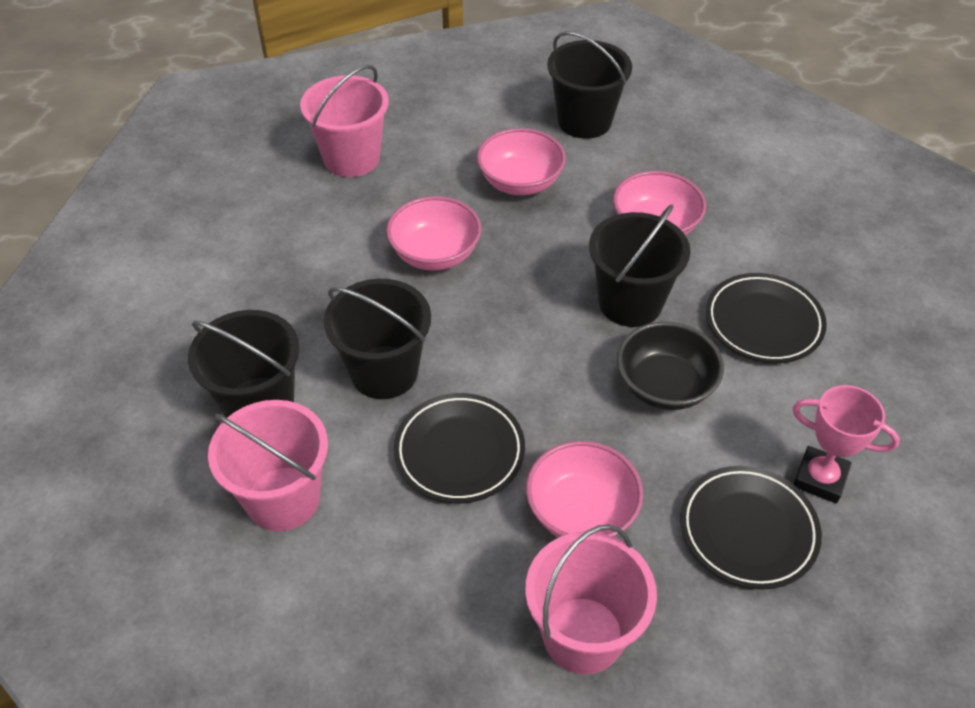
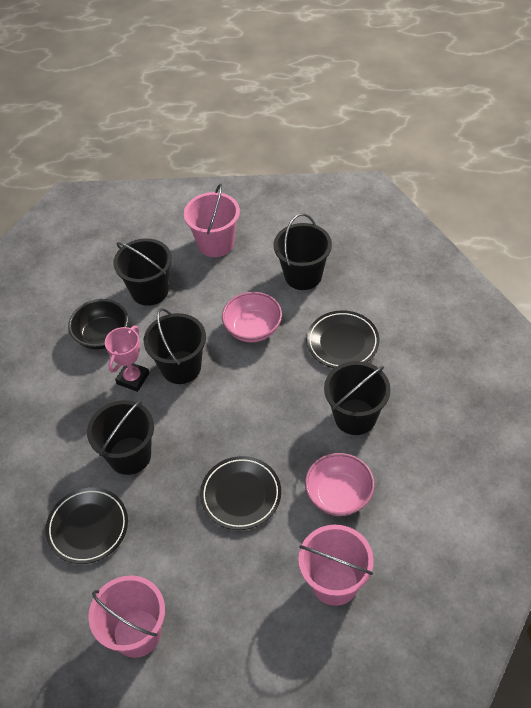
black bucket: [188,310,300,418] [324,279,431,399] [547,31,632,139] [589,204,690,327] = 4 -> [87,400,154,475] [113,238,172,306] [144,308,206,384] [274,214,332,290] [324,361,391,435] = 5
pink bowl: [386,196,482,271] [477,128,566,195] [526,441,643,538] [613,171,706,236] = 4 -> [222,292,282,343] [305,453,375,516] = 2

